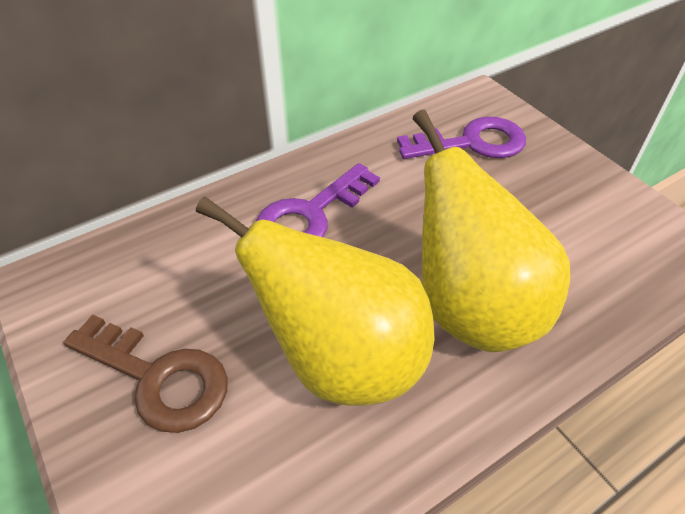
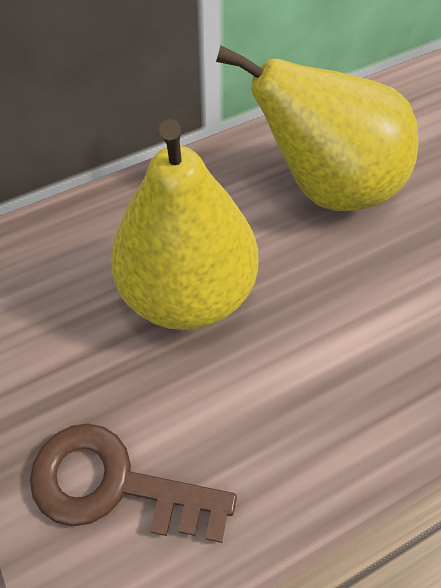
purple key: [256,163,380,237] [397,117,526,159] = 2 -> none = 0

